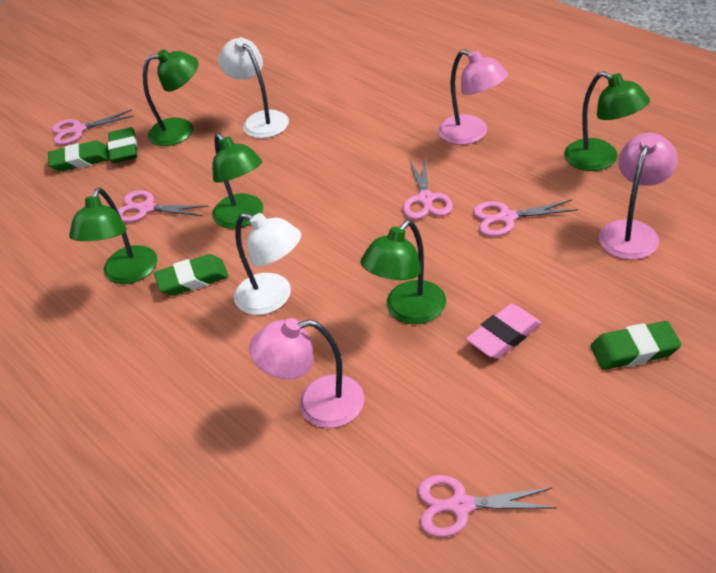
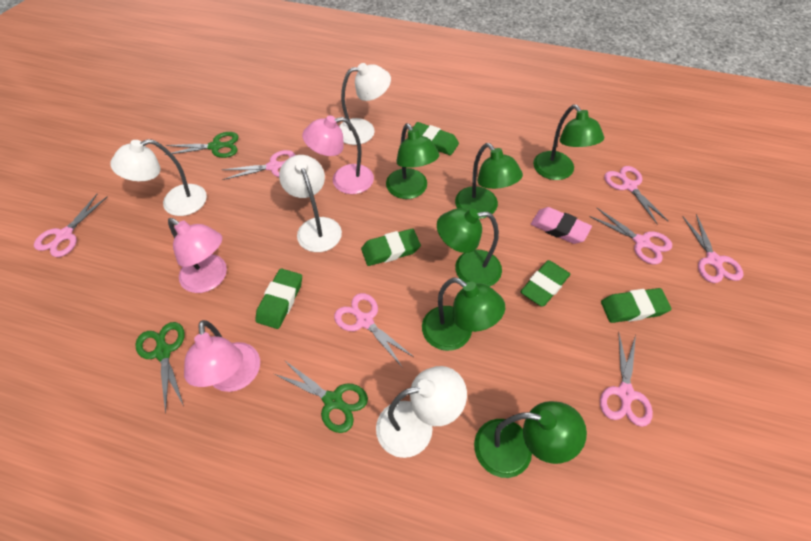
green eraser: [48,140,109,171] [108,127,138,163] [154,254,228,296] [591,321,682,370] = 4 -> [255,268,302,329] [361,229,421,266] [413,122,459,155] [520,260,570,307] [601,288,672,323] = 5
green lamp: [69,187,157,284] [143,49,198,146] [212,133,263,229] [360,220,446,324] [564,71,650,171] = 5 -> [386,123,440,199] [422,277,505,351] [437,208,502,287] [455,143,523,219] [474,401,587,478] [533,105,604,180] = 6
green scissors: none = 0 -> [135,322,185,413] [164,132,239,158] [274,360,368,433] = 3
pink scissors: [51,110,134,145] [118,191,209,223] [403,158,453,220] [418,475,557,537] [473,200,578,237] = 5 -> [34,194,107,257] [222,150,295,180] [334,293,415,368] [589,208,672,264] [600,332,653,427] [604,166,669,225] [682,214,744,283] = 7
white lamp: [218,38,289,138] [234,213,301,315] = 2 -> [110,139,207,216] [279,155,342,252] [339,63,391,145] [376,366,467,458] = 4

